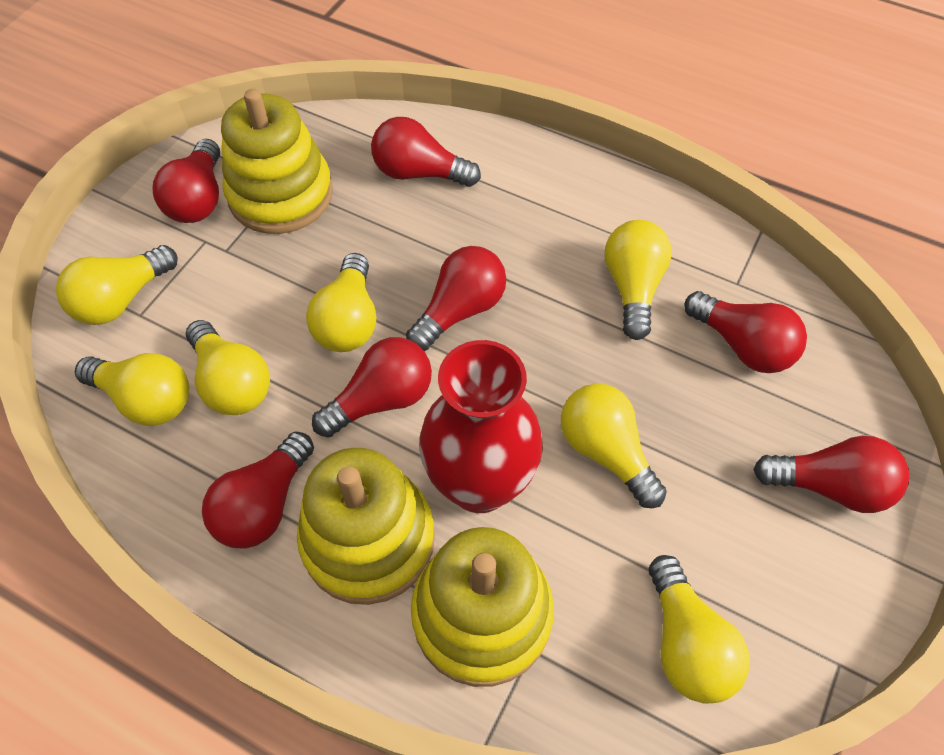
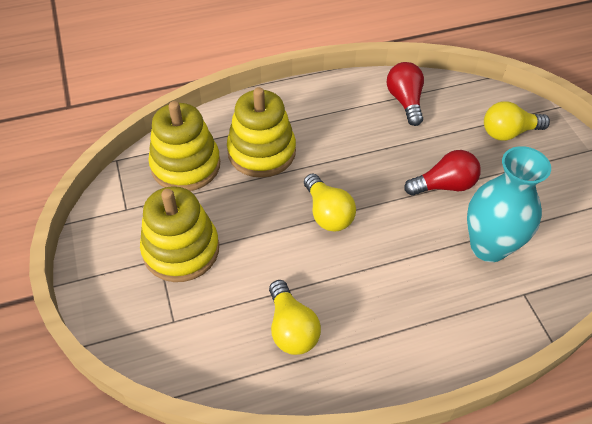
red light bulb: [153,139,220,223] [202,432,314,549] [312,337,432,437] [371,117,481,187] [406,246,506,351] [684,291,807,373] [753,436,909,513] = 7 -> [386,62,424,126] [404,150,481,196] = 2
red vase: [419,340,543,513] = 1 -> none = 0
turquoise vase: none = 0 -> [467,146,551,262] = 1
yellow light bulb: [56,245,178,325] [75,353,189,426] [186,320,270,415] [306,253,376,352] [561,384,667,508] [604,220,672,340] [649,555,750,703] = 7 -> [269,280,321,355] [304,174,356,231] [484,101,550,141] = 3

